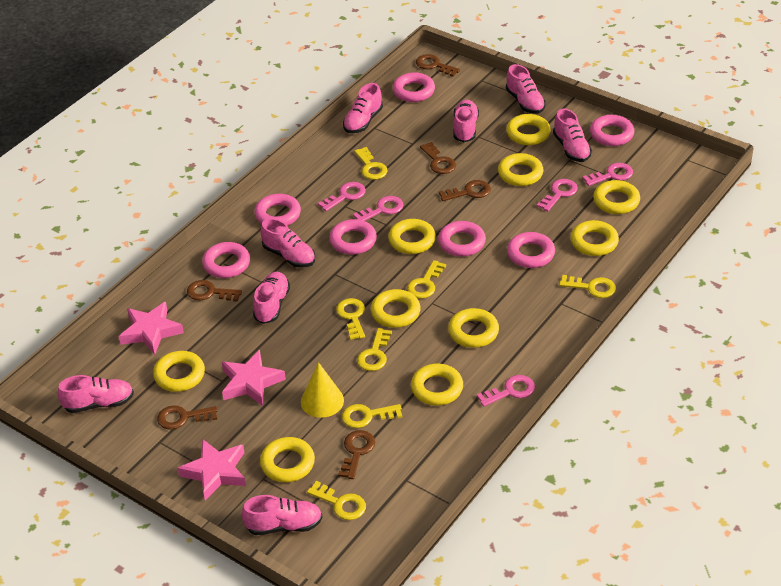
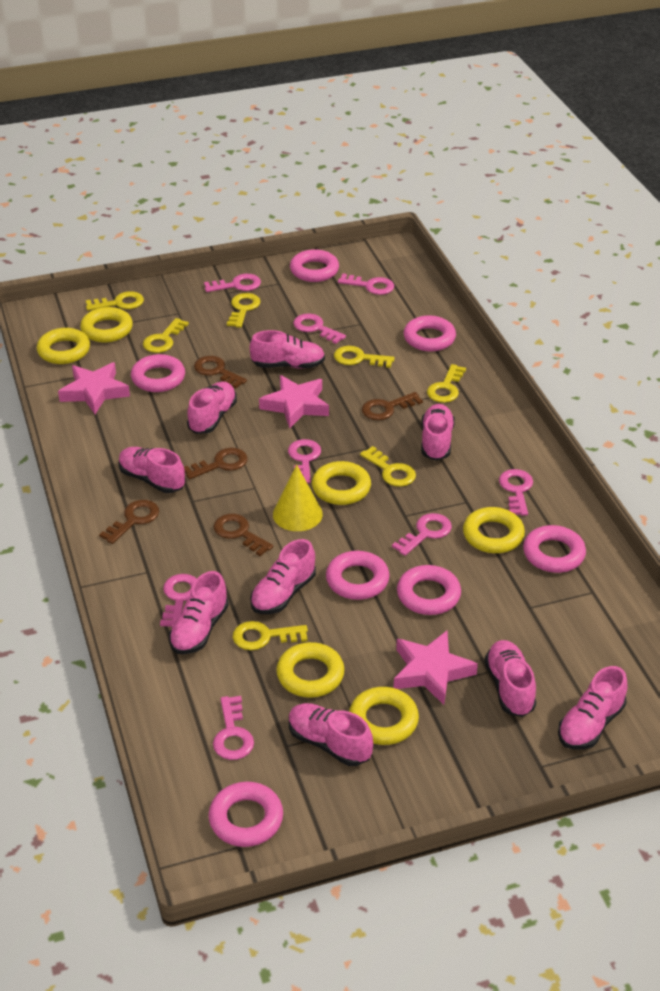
brown key: [157,405,218,430] [187,280,242,302] [338,430,375,479] [416,54,460,77] [420,142,456,174] [439,180,491,201] = 6 -> [99,500,159,544] [184,448,248,479] [194,356,247,389] [213,514,273,556] [362,392,423,420] = 5
pink key: [318,182,366,211] [353,196,404,221] [477,375,535,407] [537,179,578,211] [583,163,633,186] = 5 -> [160,574,196,627] [204,274,261,292] [213,696,254,760] [288,439,321,484] [293,314,346,344] [338,273,394,295] [392,513,452,556] [499,469,533,516] = 8
pink shoe: [57,375,134,413] [241,495,322,535] [253,272,290,324] [261,218,315,268] [343,83,383,133] [453,100,479,142] [506,64,546,114] [553,108,592,162] = 8 -> [118,447,185,493] [169,571,229,654] [187,382,237,434] [250,330,325,369] [250,539,316,614] [289,703,373,766] [421,404,455,461] [485,640,536,717] [558,666,627,750] = 9
yellow ring: [153,351,205,392] [260,437,315,482] [371,289,421,328] [388,219,436,254] [411,364,463,405] [448,308,499,348] [498,153,543,186] [506,114,551,145] [571,220,619,256] [593,180,640,214] = 10 -> [37,328,90,364] [80,307,133,342] [276,642,345,698] [312,461,371,505] [349,687,419,745] [463,507,525,553] = 6

